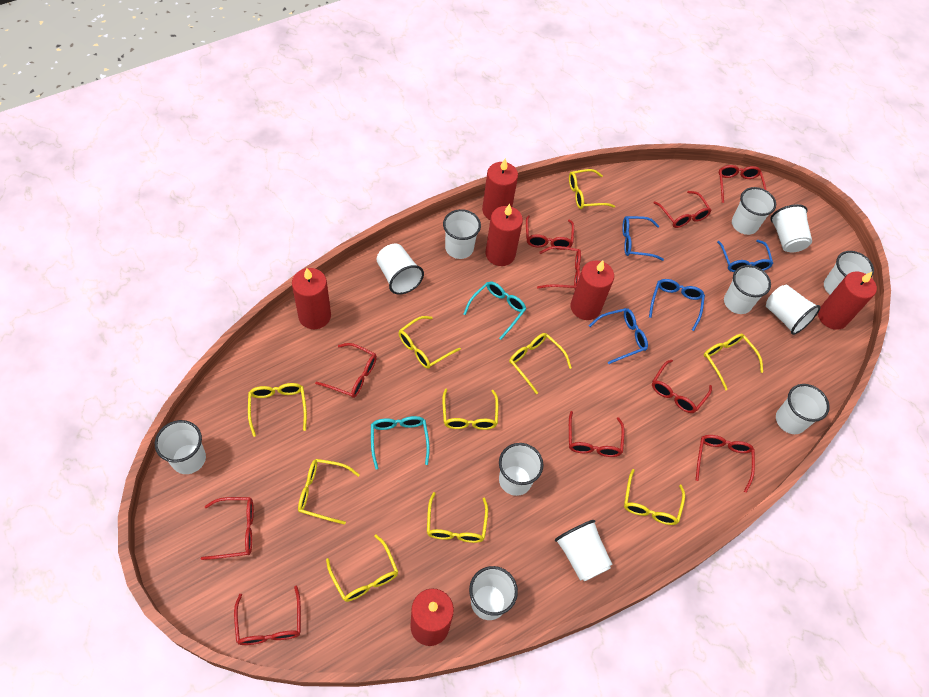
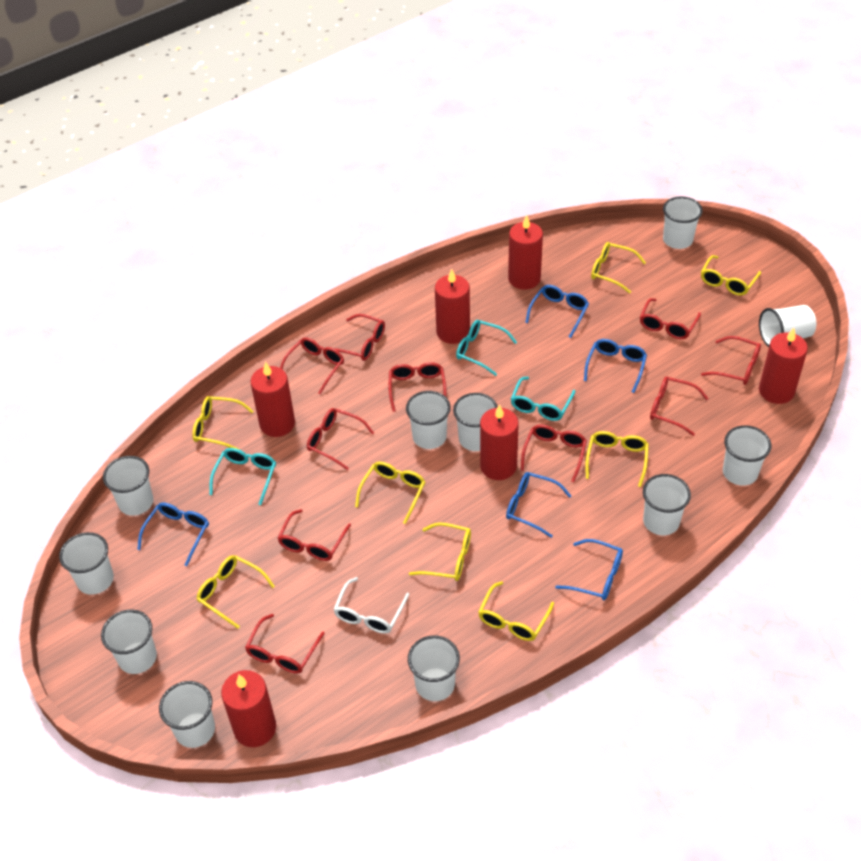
blue glasses: [588,308,648,364] [622,216,664,261] [649,279,705,331] [717,240,773,272] = 4 -> [137,503,209,566] [506,472,571,538] [525,285,589,338] [555,539,623,600] [584,339,647,393] = 5
turquoise glasses: [371,416,430,470] [463,281,526,340] = 2 -> [209,448,276,505] [456,320,517,376] [511,376,575,421] = 3
white cup: [155,420,206,474] [376,244,424,295] [443,209,481,259] [469,566,518,620] [499,443,543,496] [555,520,612,581] [724,265,771,314] [732,187,776,235] [766,285,820,335] [770,204,812,253] [776,384,830,434] [824,251,874,295] = 12 -> [59,532,114,595] [101,609,157,674] [103,456,153,516] [159,681,215,748] [406,391,451,449] [408,635,460,701] [453,393,498,451] [643,474,691,535] [663,196,703,249] [723,425,771,486] [759,305,816,347] = 11
white glasses: none = 0 -> [333,577,409,634] = 1
yellow glasses: [248,383,307,437] [298,459,360,525] [326,535,398,602] [399,316,461,369] [427,492,488,543] [442,388,499,430] [509,333,572,394] [569,169,615,209] [624,469,685,525] [704,334,763,391] = 10 -> [192,396,254,449] [197,555,275,629] [355,462,425,524] [409,522,471,581] [478,581,554,641] [585,431,649,487] [591,242,646,293] [701,255,761,296] = 8

